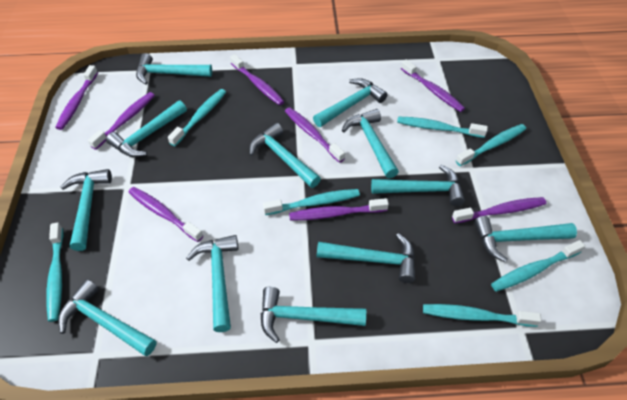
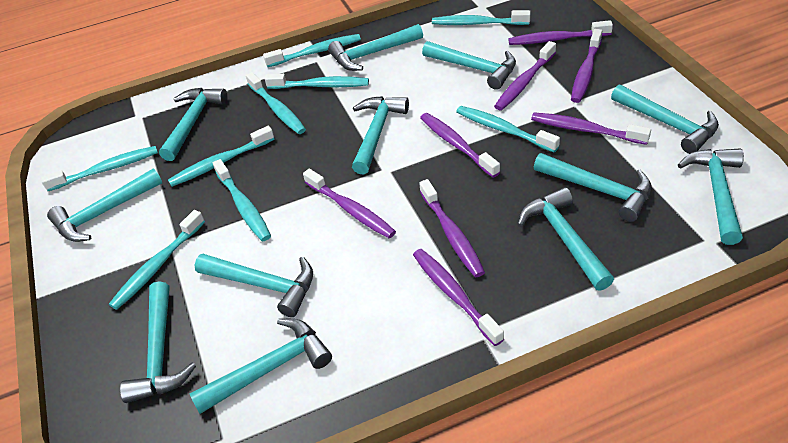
turquoise toothbrush: [46,222,63,322] [168,89,226,146] [263,189,360,215] [397,116,488,138] [423,304,542,327] [456,124,526,166] [491,240,585,292] = 7 -> [41,146,158,191] [109,210,205,310] [168,126,274,187] [213,159,271,241] [246,72,306,134] [263,34,361,67] [265,74,369,89] [432,10,531,25] [456,106,560,153] = 9

